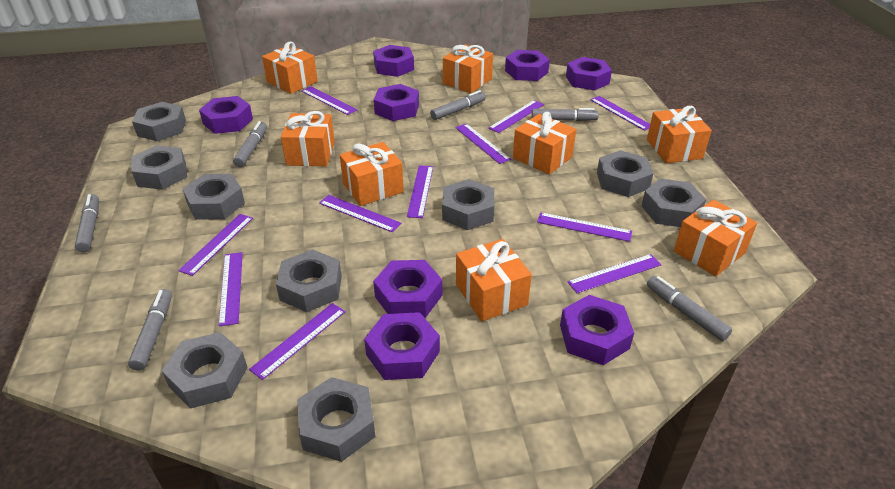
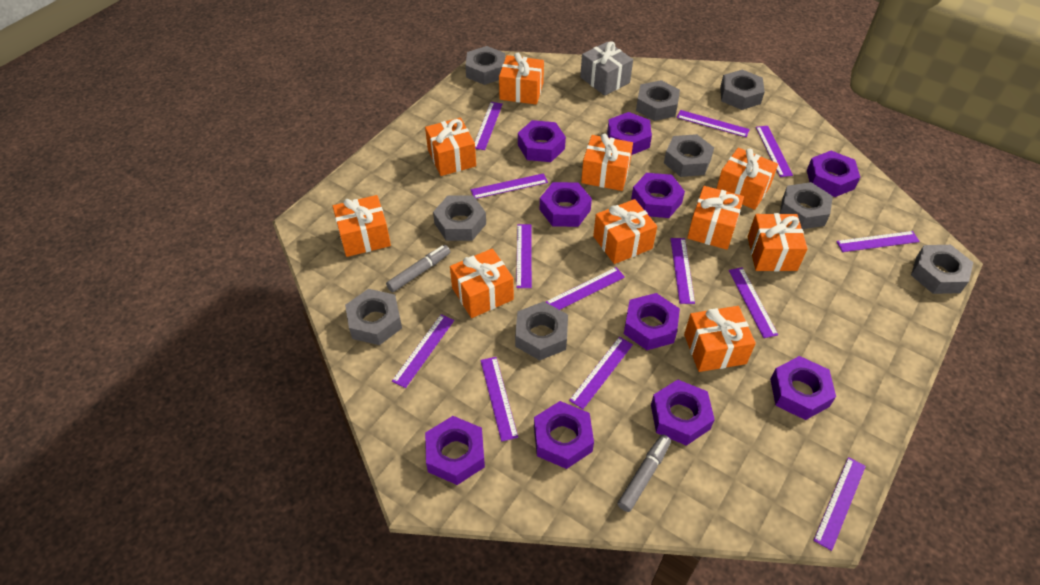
grey gift: none = 0 -> [580,41,633,96] = 1
grey marker: [75,194,99,252] [128,289,172,371] [233,121,267,167] [430,90,486,120] [531,108,599,121] [647,276,732,341] = 6 -> [386,245,450,292] [618,435,671,512] = 2
orange gift: [262,41,318,94] [281,111,335,166] [340,142,404,206] [443,45,493,93] [456,239,532,321] [513,112,576,175] [647,106,712,163] [674,200,757,276] = 8 -> [333,195,391,257] [425,118,476,176] [450,248,514,318] [499,53,544,105] [581,134,633,191] [593,199,657,264] [684,306,756,372] [687,186,744,250] [716,148,778,210] [748,213,808,271] = 10
purple nut: [199,96,253,134] [364,312,440,380] [373,45,414,77] [373,260,442,317] [374,84,419,121] [505,50,550,81] [560,295,634,365] [566,57,612,91] = 8 -> [425,416,485,485] [518,120,566,162] [534,401,594,469] [540,182,592,227] [607,112,652,155] [624,293,680,350] [631,173,685,218] [651,379,715,446] [770,356,836,420] [807,151,860,197] = 10
purple ruler: [178,214,253,276] [219,252,243,326] [249,303,346,380] [301,86,357,115] [319,195,401,232] [407,165,433,218] [455,124,511,164] [488,100,544,133] [537,212,632,242] [567,254,662,293] [590,96,650,131] = 11 -> [392,314,454,388] [471,173,548,199] [475,102,503,150] [480,357,518,442] [516,224,532,288] [546,267,625,310] [569,337,633,409] [670,238,695,304] [677,110,750,137] [729,267,778,338] [756,126,793,177] [813,457,866,551] [836,231,920,252] = 13

